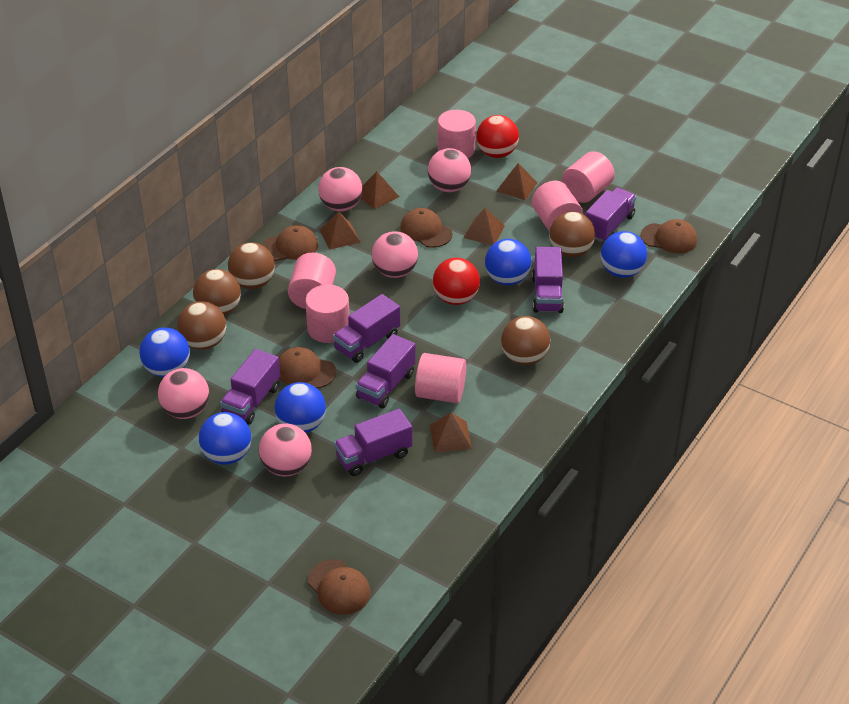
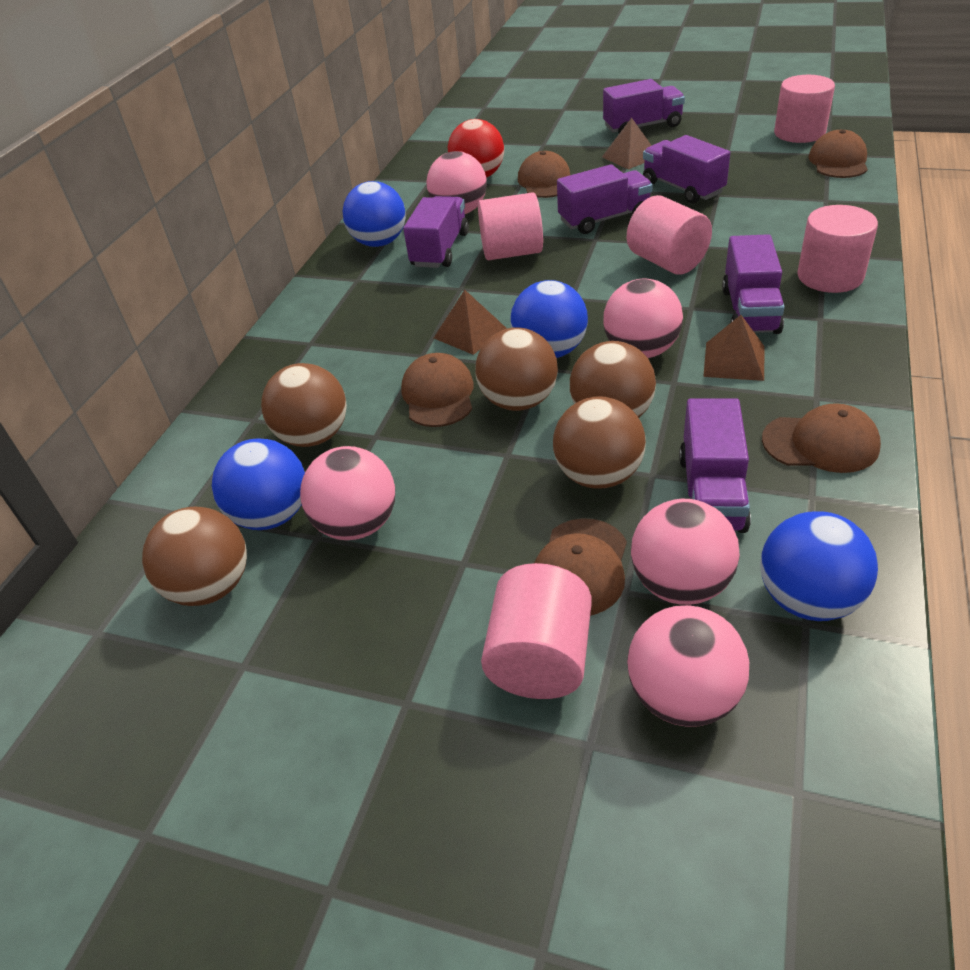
blue ball: [140,327,190,377] [199,412,251,465] [274,382,326,433] [485,239,532,285] [600,231,647,278] = 5 -> [212,438,305,530] [343,181,406,247] [510,280,588,358] [760,511,878,621] = 4
brown pyramid: [320,212,360,250] [361,171,399,209] [430,412,472,452] [464,208,505,245] [496,163,538,200] = 5 -> [434,290,507,355] [602,118,652,170] [703,315,764,381] = 3
pink cylinder: [288,253,336,309] [305,285,350,343] [415,353,466,403] [438,110,476,158] [532,181,583,231] [562,151,615,203] = 6 -> [478,192,543,260] [481,563,592,699] [627,195,712,275] [774,75,835,143] [797,205,878,293] = 5
red ball: [433,258,480,305] [477,115,519,158] = 2 -> [448,119,504,178] = 1

